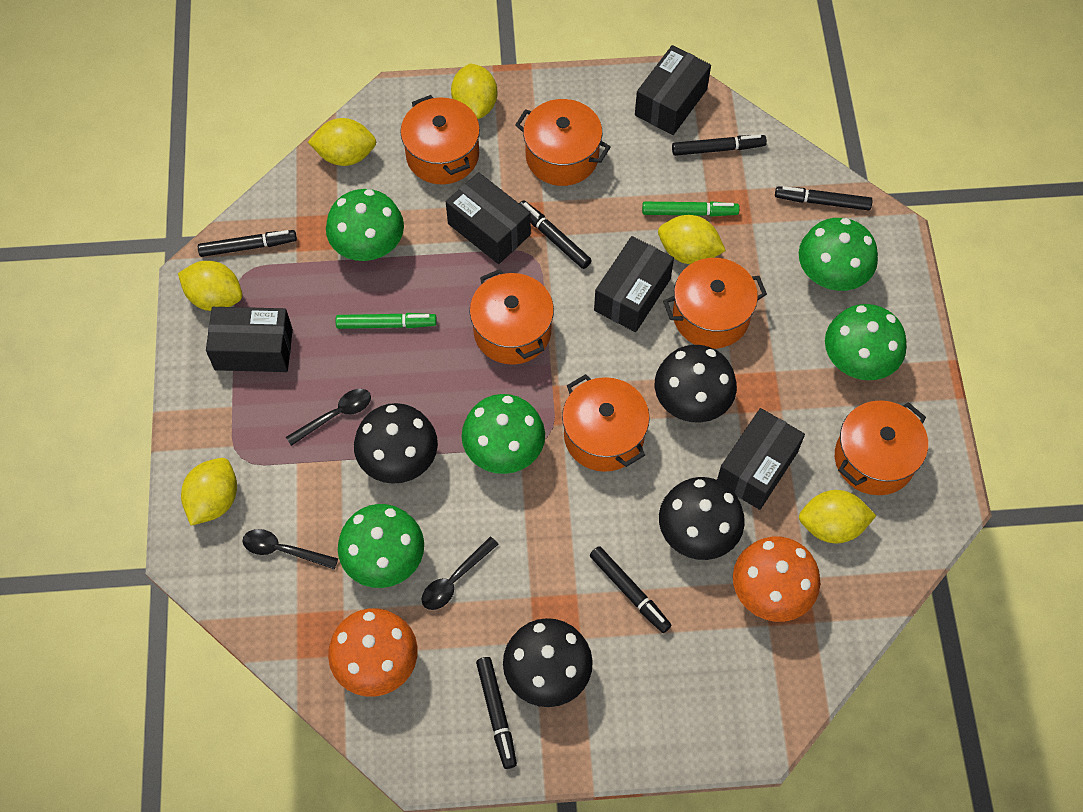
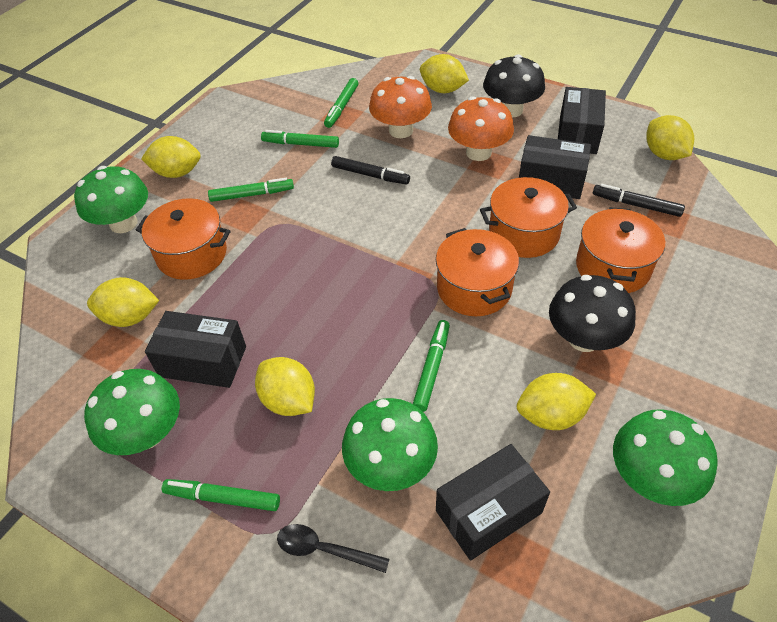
black box: [206,307,293,372] [446,172,531,264] [594,236,674,332] [635,45,711,135] [717,408,805,510] = 5 -> [145,311,246,388] [436,444,550,561] [519,135,591,199] [558,87,606,154] = 4
black marker: [198,230,297,257] [476,657,517,769] [519,200,592,269] [590,546,672,633] [672,135,767,156] [775,186,873,210] = 6 -> [331,156,410,184] [593,184,685,217] = 2
black mushroom: [354,403,438,484] [503,618,593,707] [655,345,737,423] [659,477,745,560] = 4 -> [483,54,545,117] [549,275,636,352] = 2
black spoon: [243,529,338,569] [286,389,371,446] [421,537,499,610] = 3 -> [277,524,389,573] = 1
green marker: [336,313,437,329] [642,201,740,216] = 2 -> [162,479,280,511] [208,178,294,202] [261,130,339,148] [324,78,358,128] [413,320,450,412] = 5
green mushroom: [326,189,404,261] [338,504,424,588] [462,394,545,474] [799,218,878,291] [825,304,906,380] = 5 -> [74,166,148,233] [84,369,180,455] [342,398,438,491] [613,409,718,506] = 4
orange pot: [400,95,480,184] [470,269,554,364] [515,99,611,186] [562,374,650,472] [663,258,767,349] [835,400,928,495] = 6 -> [136,198,231,280] [436,228,519,316] [480,177,577,258] [576,207,665,293] = 4

